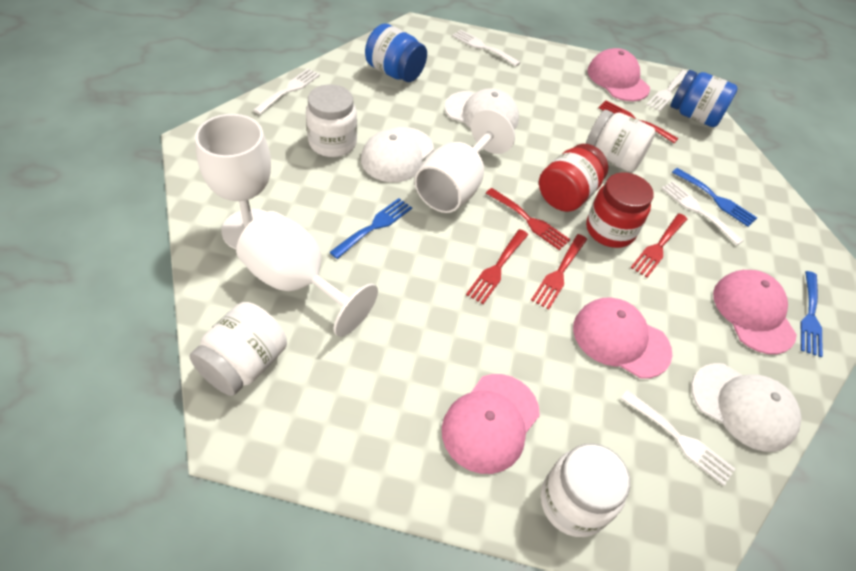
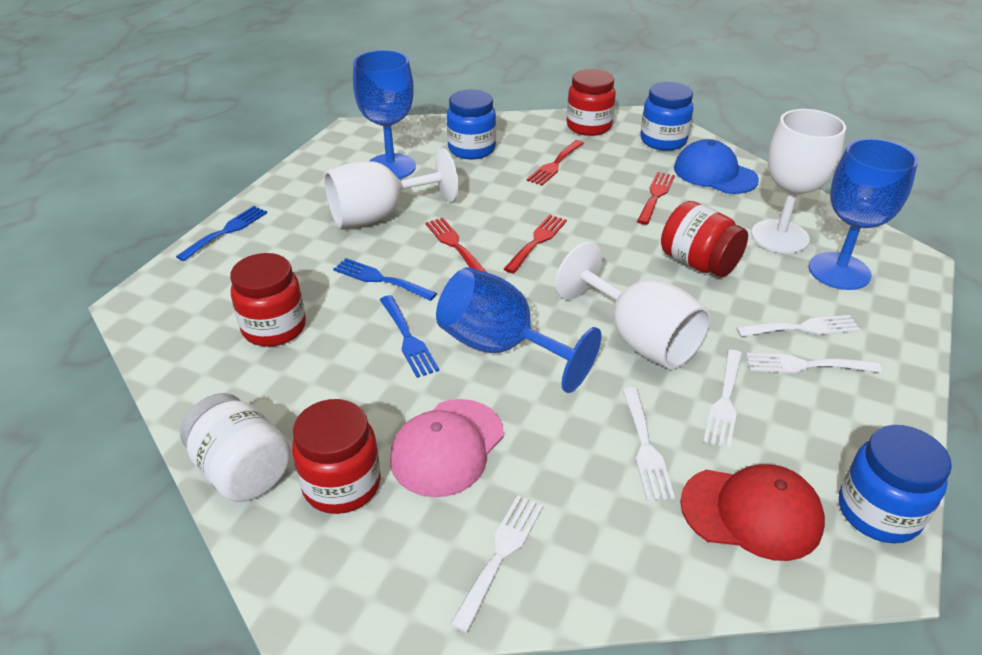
blue cap: none = 0 -> [674,139,759,194] = 1
blue goblet: none = 0 -> [353,50,416,179] [436,267,601,393] [809,138,918,290] = 3
blue jar: [365,24,427,82] [670,70,738,127] = 2 -> [447,90,496,159] [640,82,693,151] [839,425,952,543] = 3
pink cap: [442,374,540,474] [573,297,672,379] [587,48,650,101] [713,270,797,354] = 4 -> [390,399,504,497] = 1
red cap: none = 0 -> [680,464,825,561] = 1
red fork: [466,229,528,304] [486,188,571,250] [531,234,587,310] [598,100,678,143] [631,213,687,278] = 5 -> [425,218,486,272] [504,215,567,273] [527,140,584,185] [637,172,675,225] = 4
red jar: [539,144,608,212] [586,172,654,248] = 2 -> [230,253,306,347] [292,399,381,514] [567,69,616,136] [661,201,748,277] = 4
white cap: [361,127,434,182] [445,88,519,130] [691,363,801,452] = 3 -> none = 0
white jar: [190,302,287,396] [306,84,357,157] [541,443,630,537] [586,110,655,172] = 4 -> [180,393,291,502] = 1

